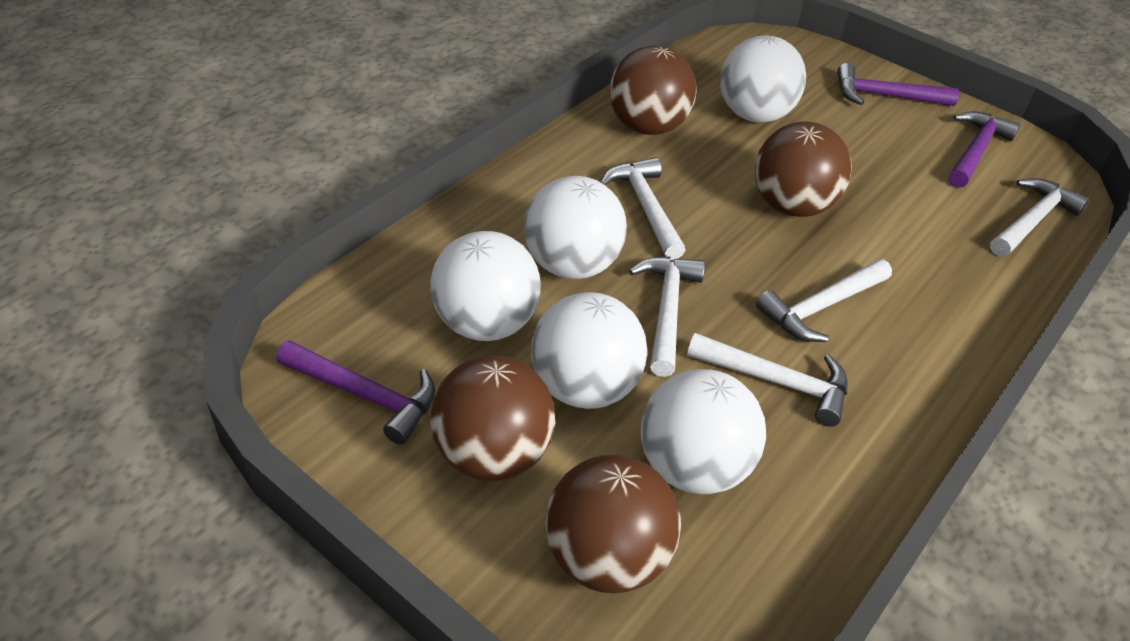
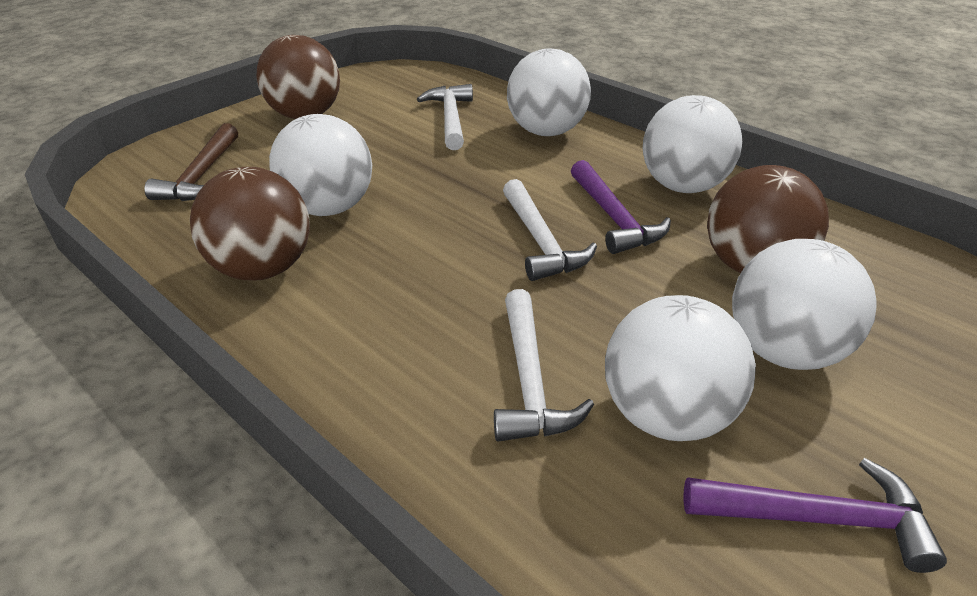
brown ball: [430,355,555,481] [545,455,681,593] [609,46,697,135] [755,122,852,217] = 4 -> [190,167,310,281] [256,35,340,119] [707,165,829,273] = 3
brown hammer: none = 0 -> [144,123,238,201] = 1
purple hammer: [276,340,436,445] [837,63,959,106] [948,111,1021,188] = 3 -> [571,160,671,254] [683,458,947,573] = 2
white hammer: [601,157,686,260] [629,257,705,377] [687,333,848,427] [756,259,892,342] [990,178,1089,257] = 5 -> [417,84,473,150] [494,289,594,441] [503,179,597,281] = 3

